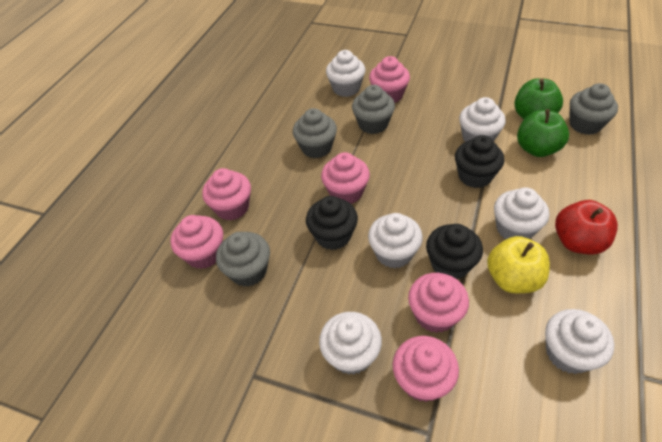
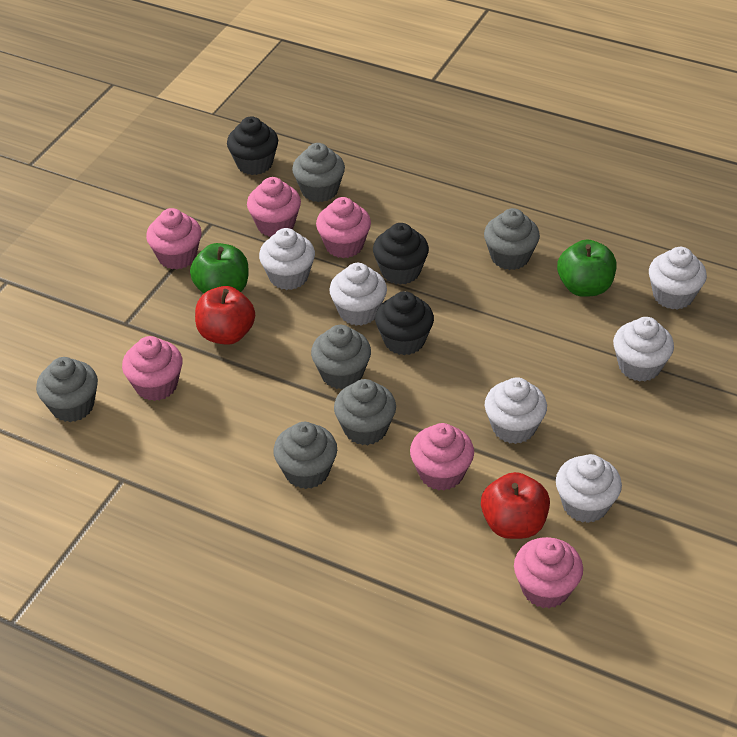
grey cupcake: [216,232,270,287] [293,108,337,158] [352,85,395,134] [569,83,618,135] = 4 -> [36,357,98,422] [273,422,337,489] [292,143,345,202] [311,325,371,389] [334,379,396,445] [484,208,540,270] = 6
red apple: [555,200,618,255] = 1 -> [195,286,255,345] [481,472,550,539] = 2
yellow apple: [487,236,550,293] = 1 -> none = 0

